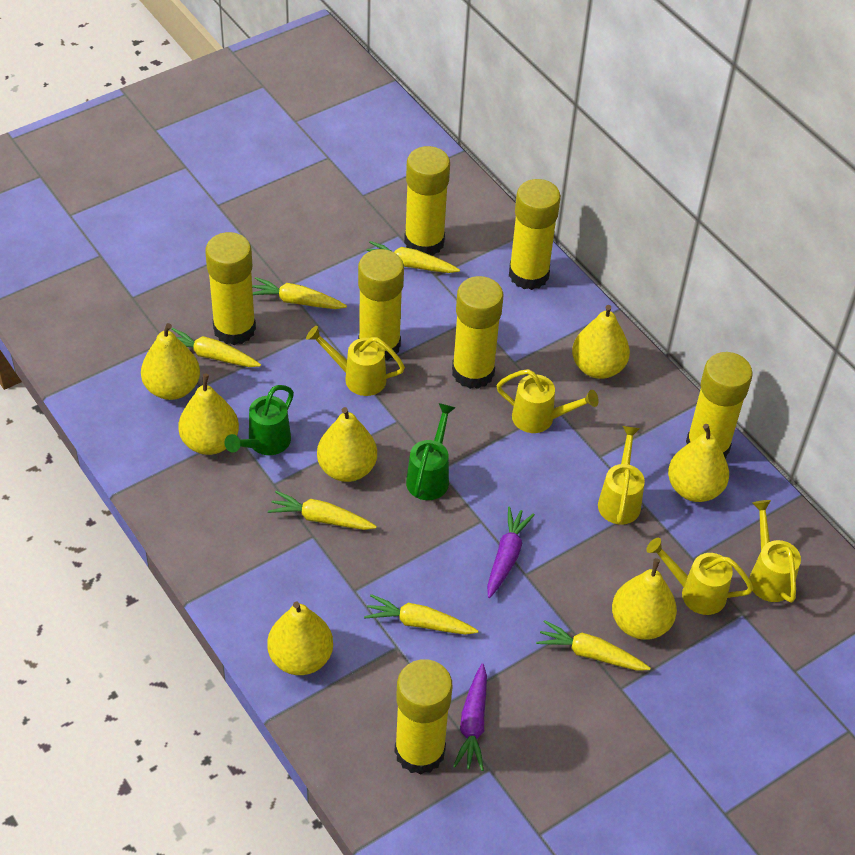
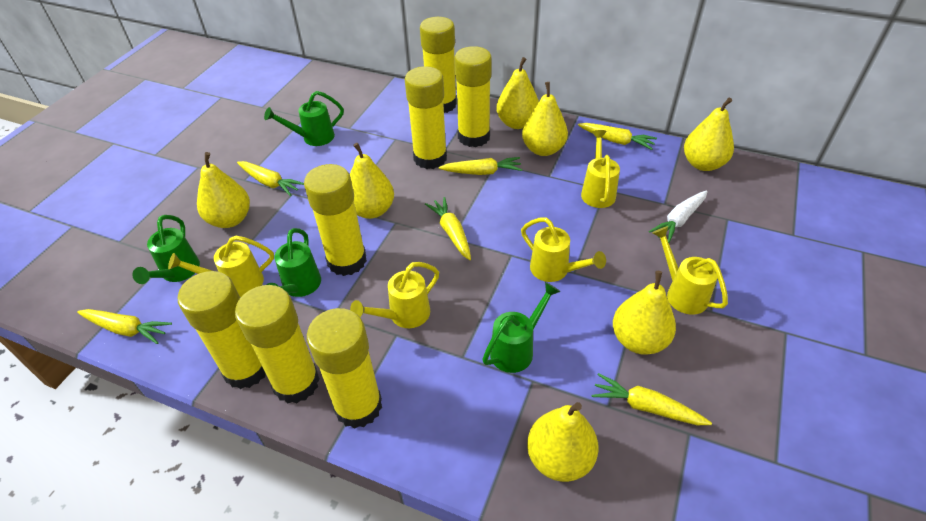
green watering can: [224,385,294,455] [406,403,456,500] = 2 -> [132,215,200,284] [264,91,344,146] [267,228,321,297] [482,282,561,373] = 4
purple carrot: [453,663,487,771] [487,507,535,598] = 2 -> none = 0
white carrot: none = 0 -> [649,191,707,243] = 1

